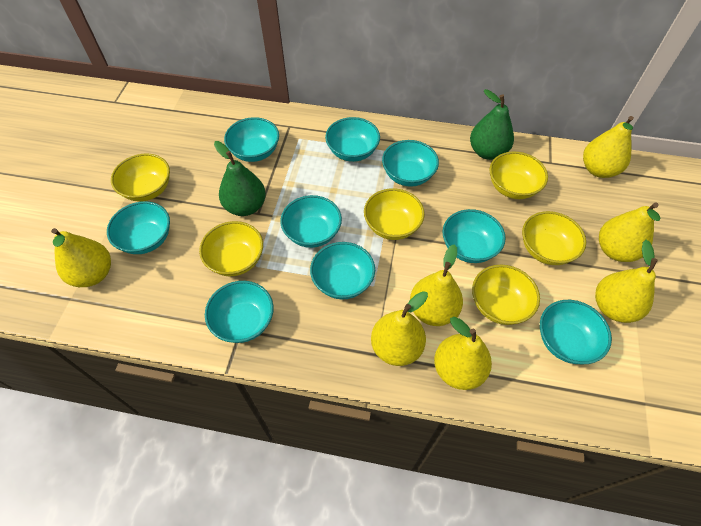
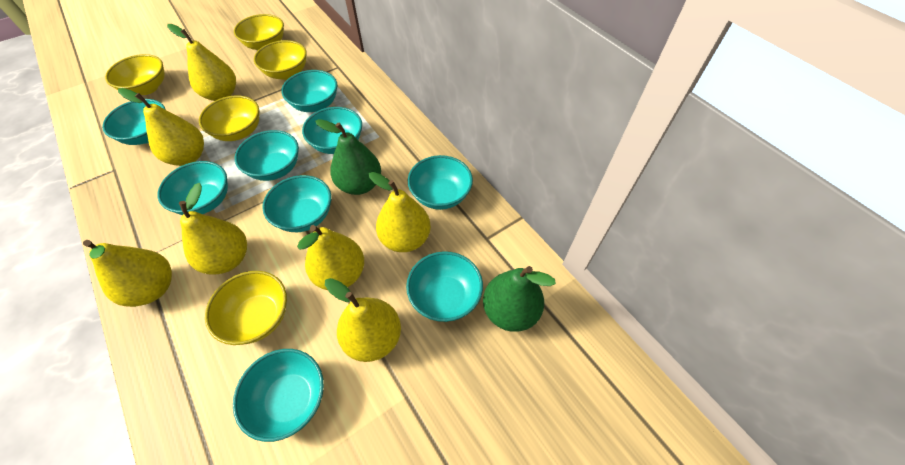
yellow bowl: [111,153,170,202] [199,221,263,276] [364,188,425,240] [472,265,540,325] [490,152,548,199] [522,211,586,265] = 6 -> [105,54,165,95] [199,95,259,141] [205,271,287,345] [234,14,284,50] [254,40,307,80] = 5

